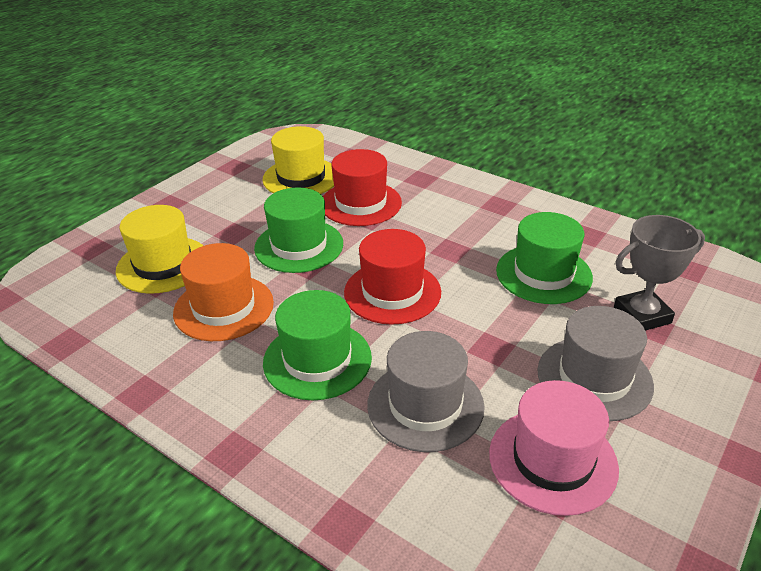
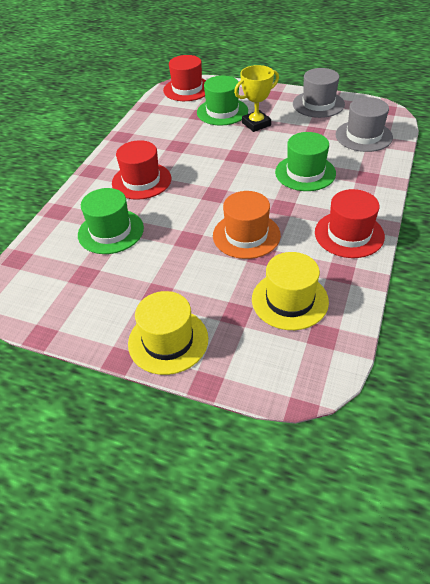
grey trophy: [614,215,705,331] = 1 -> none = 0
pink hat: [489,380,619,516] = 1 -> none = 0
red hat: [323,149,402,226] [344,229,441,325] = 2 -> [112,140,171,200] [163,55,206,101] [315,189,385,258] = 3
yellow trophy: none = 0 -> [234,65,279,132] = 1

